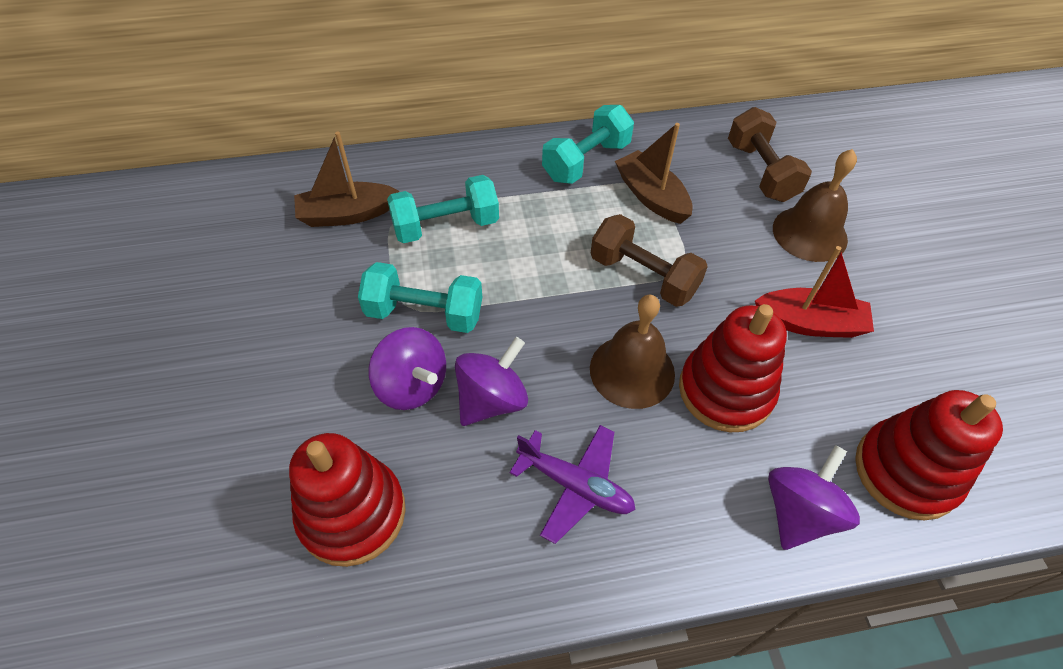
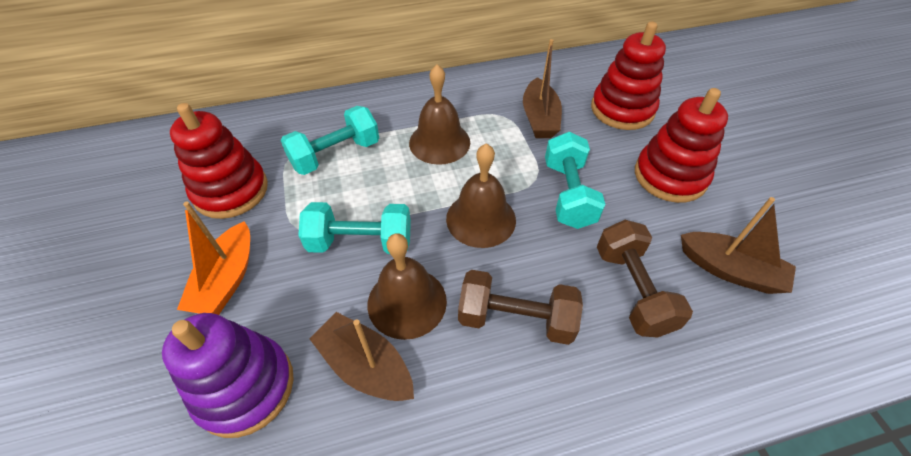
brown bell: [590,295,675,409] [773,149,857,262] = 2 -> [368,233,447,340] [409,64,470,165] [446,143,516,248] = 3
brown boat: [294,131,399,227] [615,123,692,224] = 2 -> [309,312,414,401] [523,39,562,138] [681,197,796,294] = 3
orange boat: none = 0 -> [177,202,250,315] = 1
purple plane: [509,425,636,544] = 1 -> none = 0
purple spinning top: [369,327,446,410] [455,337,528,426] [768,445,860,550] = 3 -> none = 0
purple stacking toy: none = 0 -> [162,313,294,438] = 1
red boat: [755,246,874,338] = 1 -> none = 0

